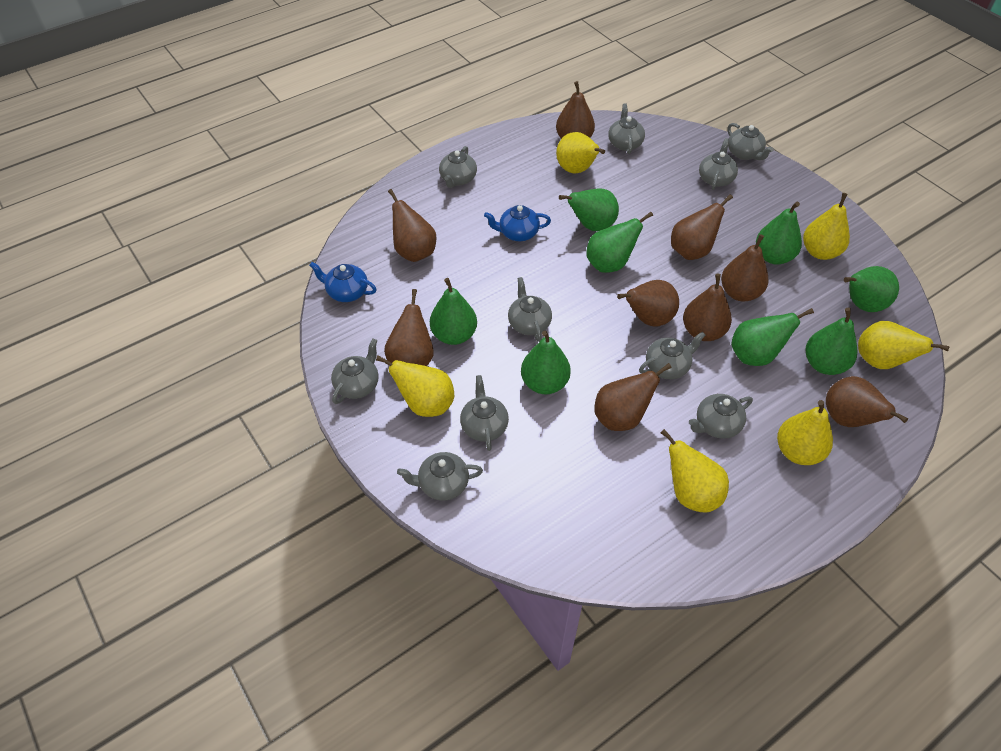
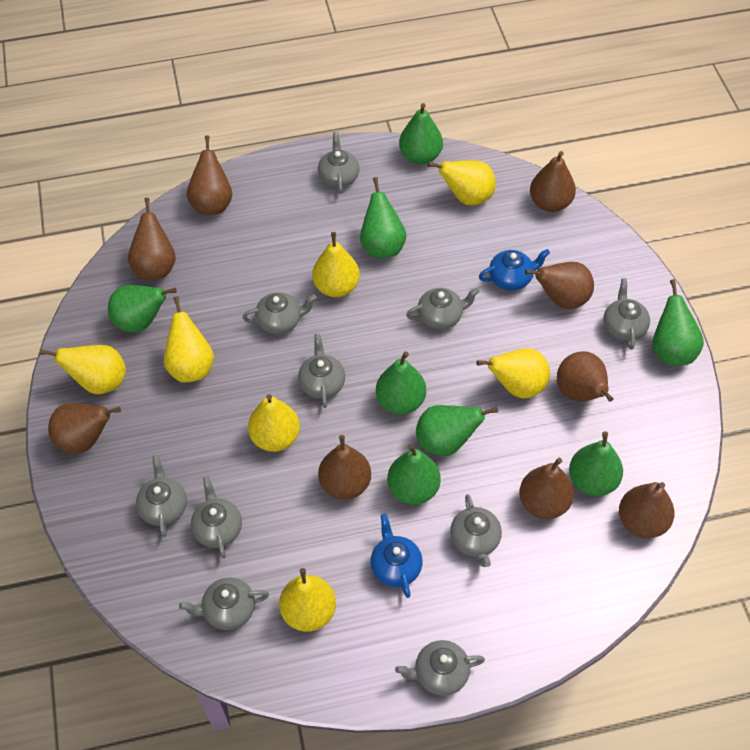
yellow pear: [376,356,454,417] [556,132,605,174] [661,429,729,512] [777,400,833,465] [803,193,850,260] [858,321,950,369] = 6 -> [39,345,126,394] [164,296,214,383] [248,394,300,452] [279,568,336,632] [312,232,360,297] [428,161,496,205] [476,348,550,398] = 7

